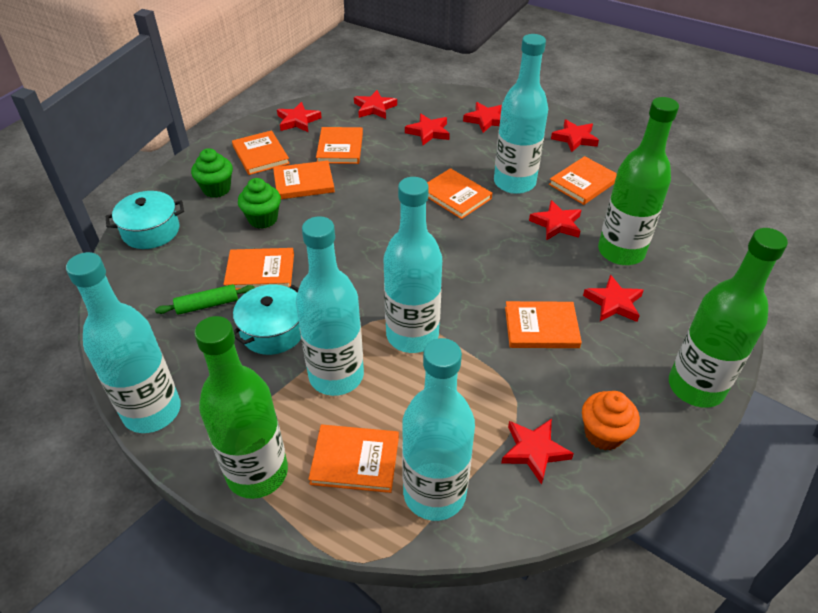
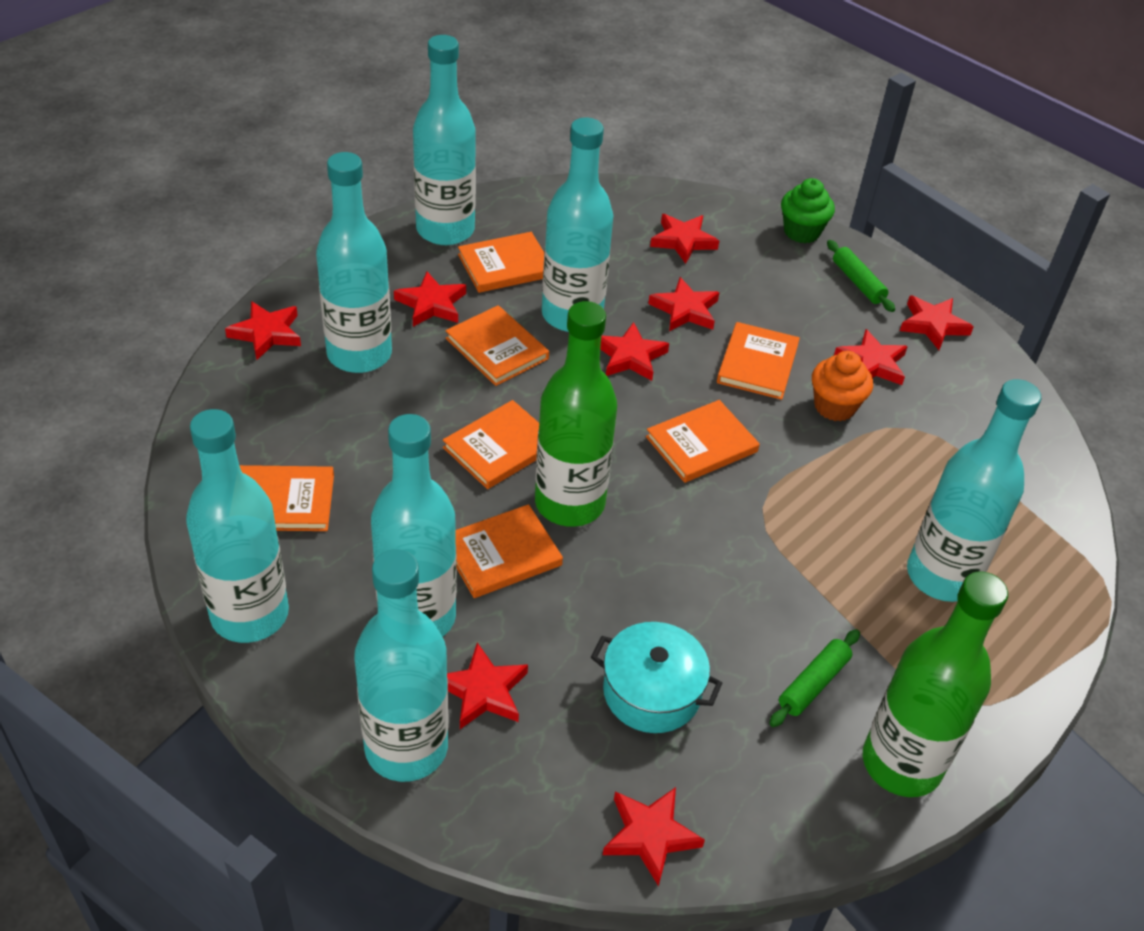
green bottle: [194,316,288,499] [598,97,679,265] [669,228,788,408] = 3 -> [535,301,617,527] [863,572,1008,797] = 2
green cupcake: [191,148,233,198] [238,178,281,229] = 2 -> [781,178,835,243] = 1
green rolling pin: [155,284,255,315] = 1 -> [769,629,860,727] [827,240,895,312] = 2
orange book: [223,248,294,290] [232,130,290,175] [273,160,335,199] [308,425,399,493] [316,127,363,164] [427,168,492,219] [505,301,582,348] [549,156,617,205] = 8 -> [239,465,334,531] [443,400,539,489] [446,305,549,386] [455,504,563,598] [458,232,544,293] [646,400,760,483] [717,322,800,400] = 7
red star: [277,102,322,132] [354,90,397,119] [405,114,450,145] [463,102,502,133] [501,419,574,485] [529,200,581,240] [551,119,599,152] [583,274,644,322] = 8 -> [225,301,301,360] [394,272,466,327] [447,643,528,729] [600,322,669,381] [603,787,705,886] [648,277,720,331] [650,214,719,264] [834,329,908,385] [900,295,974,350] = 9
turquoise bottle: [66,252,181,433] [296,216,364,396] [384,177,442,353] [402,338,475,521] [494,34,548,194] = 5 -> [186,409,289,643] [316,152,392,373] [354,549,448,782] [371,414,457,637] [413,35,476,245] [542,117,614,332] [907,379,1041,602] = 7
turquoise pot: [106,191,184,249] [233,285,301,355] = 2 -> [591,622,722,733] = 1

